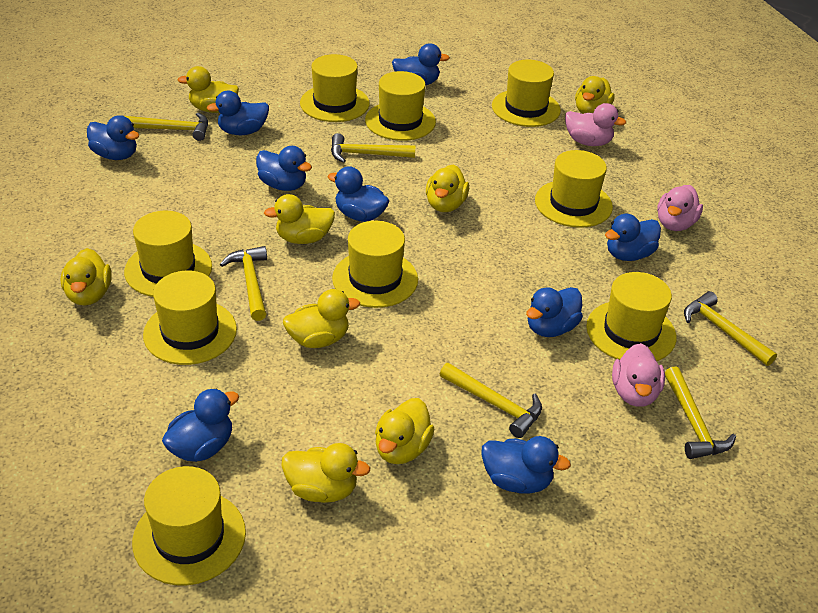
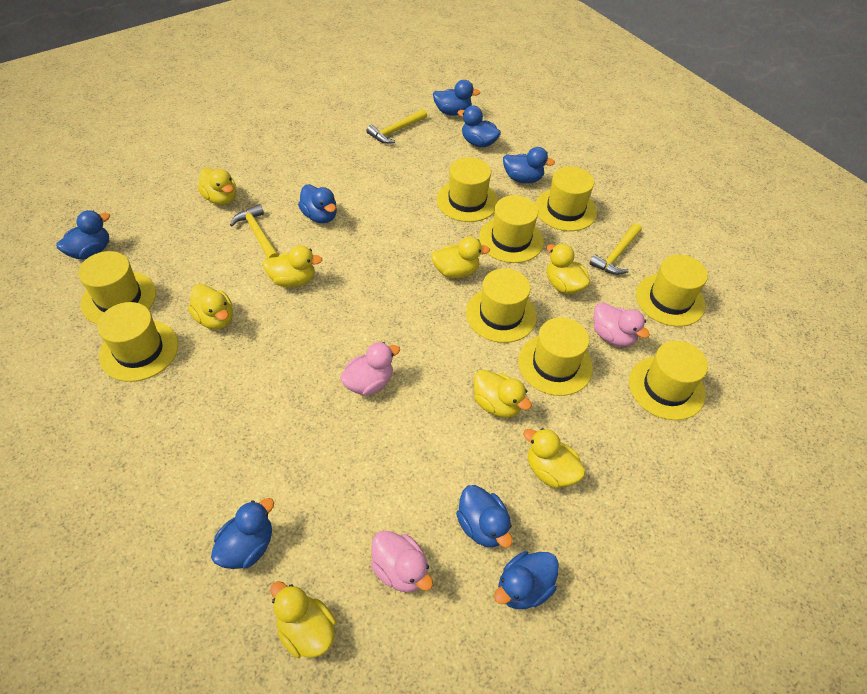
blue duck: [87,115,139,160] [162,389,239,462] [207,91,269,135] [256,146,312,191] [328,166,389,222] [392,43,450,85] [481,436,571,494] [526,287,583,337] [605,214,661,261] = 9 -> [56,210,110,260] [211,498,274,569] [298,184,337,223] [433,80,480,116] [456,485,513,548] [458,106,501,148] [494,551,559,609] [503,147,555,183] = 8
yellow hammer: [125,113,208,141] [220,246,267,321] [331,133,415,163] [440,363,542,438] [665,367,736,459] [684,291,777,366] = 6 -> [230,204,279,258] [366,109,427,144] [589,223,642,275] = 3

